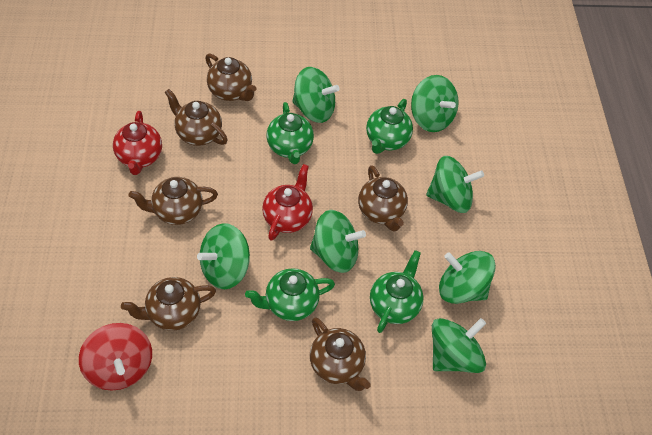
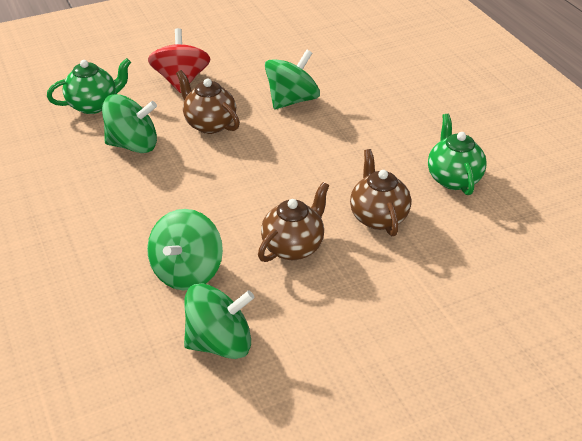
brown teapot: [121,277,216,331] [129,177,218,225] [165,89,228,146] [205,53,256,101] [310,317,371,391] [358,165,408,231] = 6 -> [176,70,240,134] [258,182,329,262] [350,149,411,236] = 3
green spinning top: [197,223,250,289] [292,67,340,123] [310,210,366,273] [411,75,458,132] [426,156,484,213] [432,318,486,373] [439,251,496,304] = 7 -> [102,94,157,153] [147,209,223,290] [184,283,254,359] [265,50,320,109] = 4
green teapot: [245,268,335,321] [267,102,314,164] [366,99,413,154] [370,250,424,333] = 4 -> [47,58,131,114] [428,114,487,195] = 2
red teapot: [113,111,162,175] [262,164,313,241] = 2 -> none = 0

